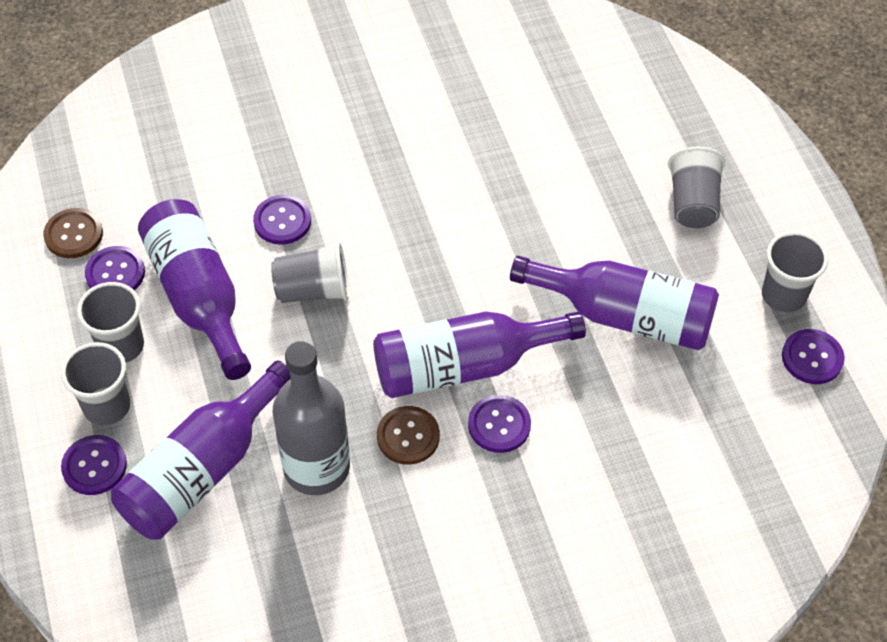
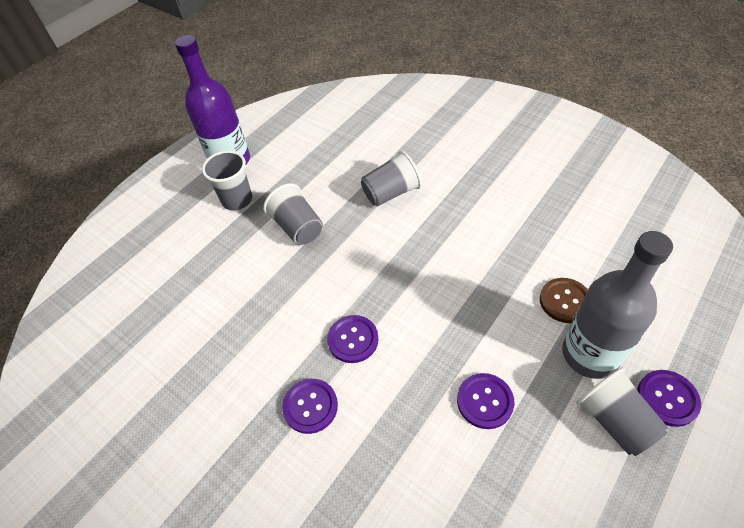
brown button: [43,208,103,258] [377,406,440,465] = 2 -> [540,278,588,323] = 1
grey cup: [61,342,130,426] [77,282,144,363] [271,241,349,303] [668,146,725,228] [762,231,828,312] = 5 -> [202,151,252,210] [263,183,323,245] [361,151,422,206] [576,368,668,456] = 4
purple bottle: [111,360,291,540] [138,199,251,380] [373,311,586,398] [510,256,719,350] = 4 -> [175,35,250,164] = 1
purple button: [61,435,127,495] [85,246,145,290] [253,195,311,245] [468,395,531,453] [782,329,845,384] = 5 -> [282,379,338,434] [327,315,379,363] [457,373,514,429] [637,370,701,427] = 4

